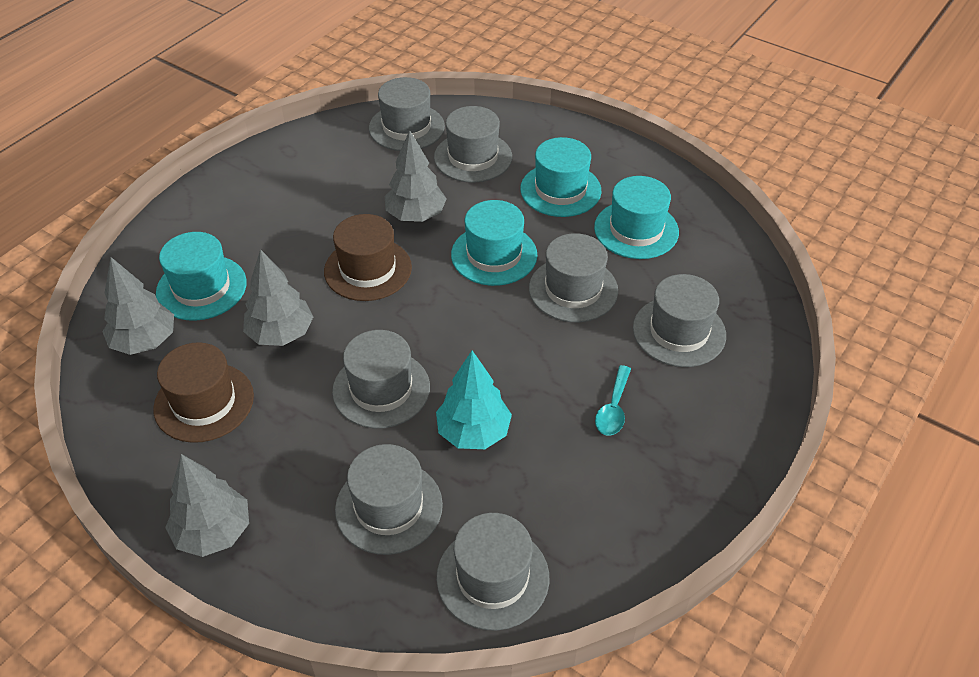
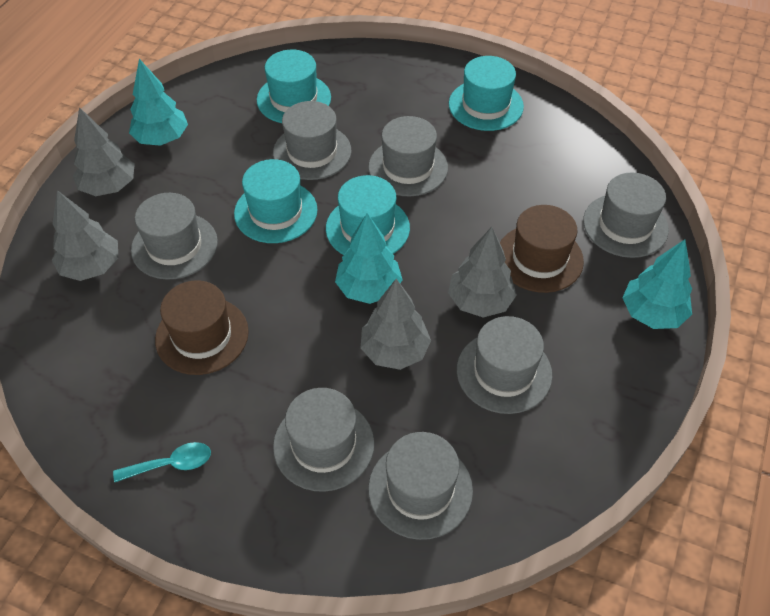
turquoise tree: [436,350,512,449] = 1 -> [129,59,188,146] [335,213,403,304] [622,239,692,329] = 3

